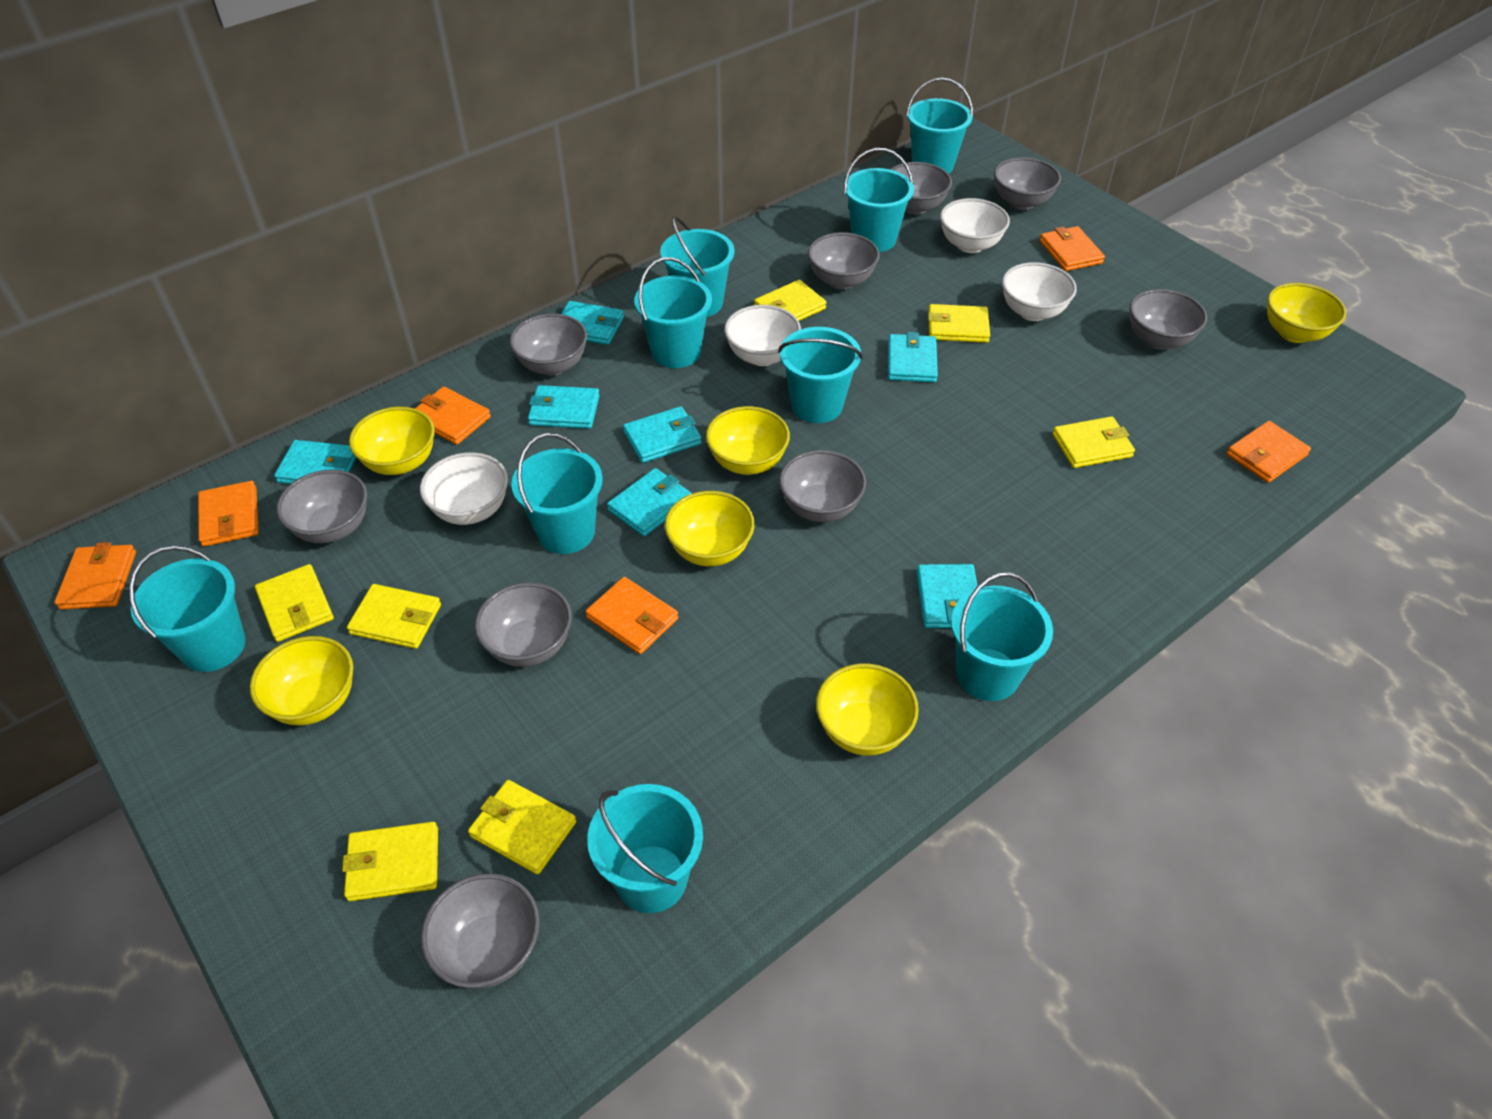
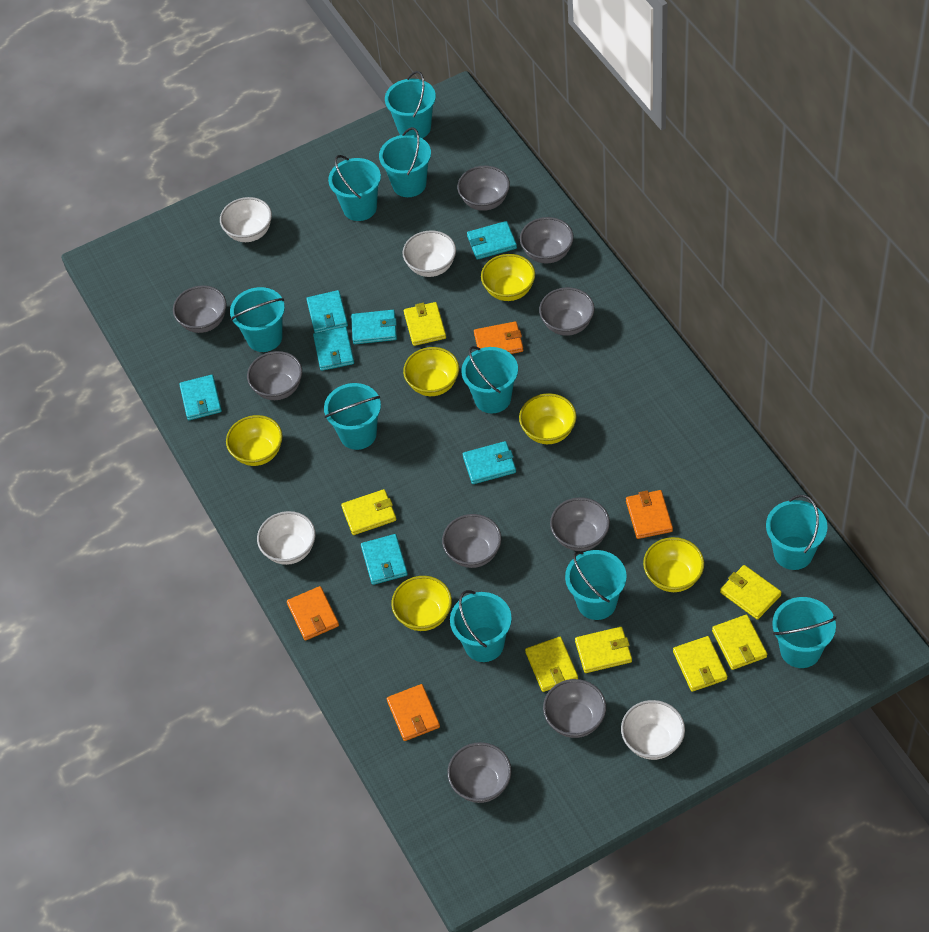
orange wallet: [54,542,136,609] [198,481,259,547] [415,386,491,445] [586,577,678,654] [1040,226,1105,271] [1226,421,1311,483] = 6 -> [287,586,339,641] [387,684,440,741] [474,321,523,354] [626,490,673,539] = 4
turquoise bucket: [129,546,246,672] [511,433,603,554] [587,784,703,913] [634,257,712,368] [660,217,735,317] [778,327,863,423] [844,148,914,252] [906,77,973,174] [951,572,1053,701] = 9 -> [230,287,285,352] [324,383,381,450] [328,155,381,221] [379,127,431,197] [385,71,436,138] [450,590,512,662] [461,346,518,413] [565,550,627,620] [766,495,827,570] [772,597,836,668] = 10

